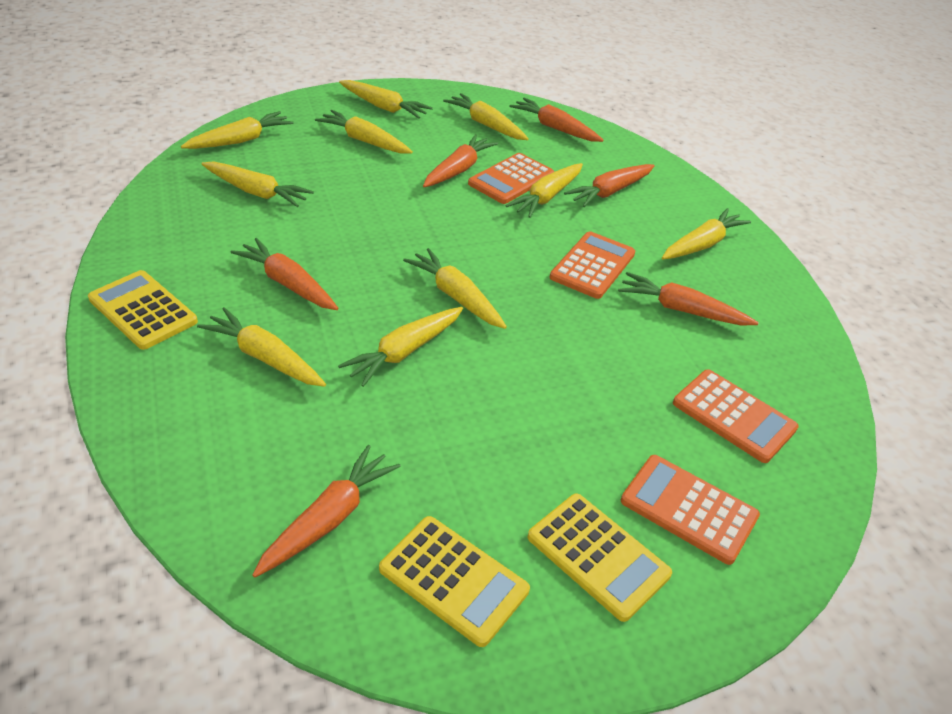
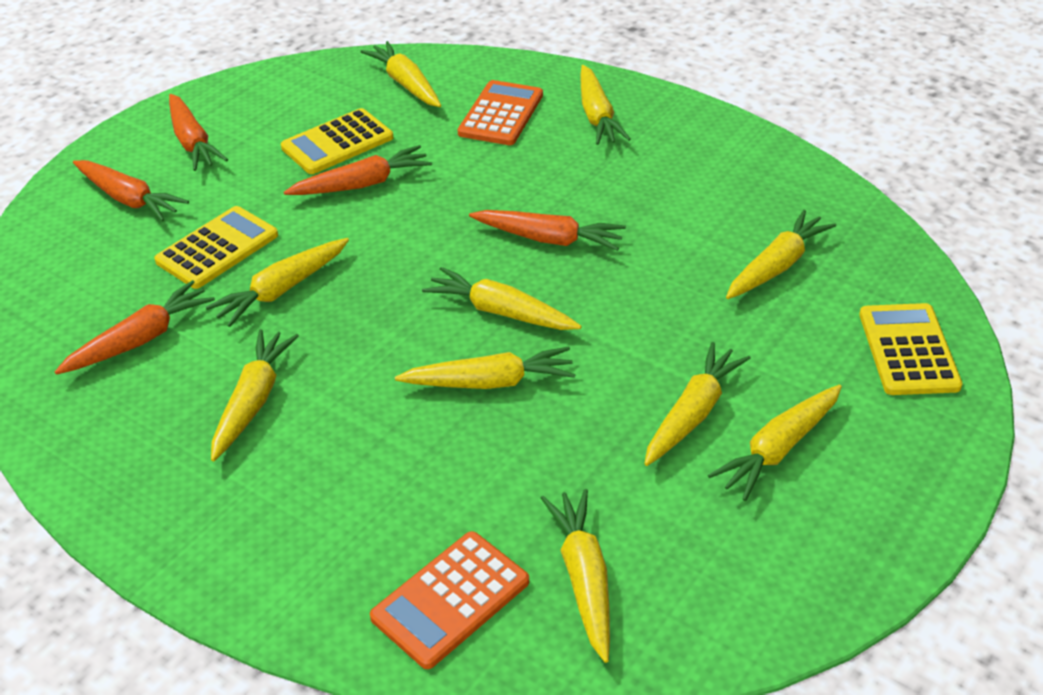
orange calculator: [468,153,554,204] [550,231,635,299] [621,455,760,565] [673,370,799,463] = 4 -> [370,531,529,669] [457,80,543,145] = 2
orange carrot: [230,238,339,310] [252,445,401,578] [423,134,498,187] [510,98,603,142] [564,164,655,207] [618,272,759,326] = 6 -> [55,280,215,375] [73,160,189,222] [169,94,228,171] [284,145,432,195] [469,210,626,251] = 5

